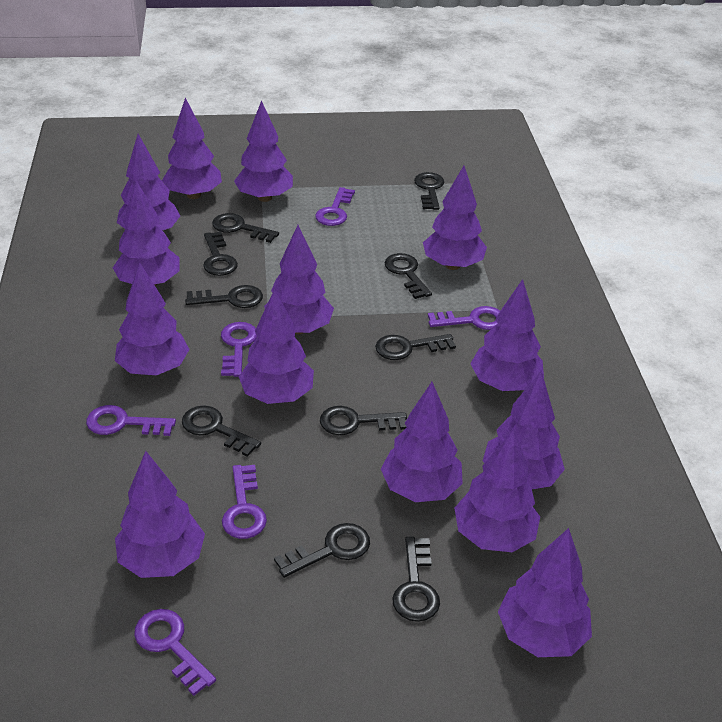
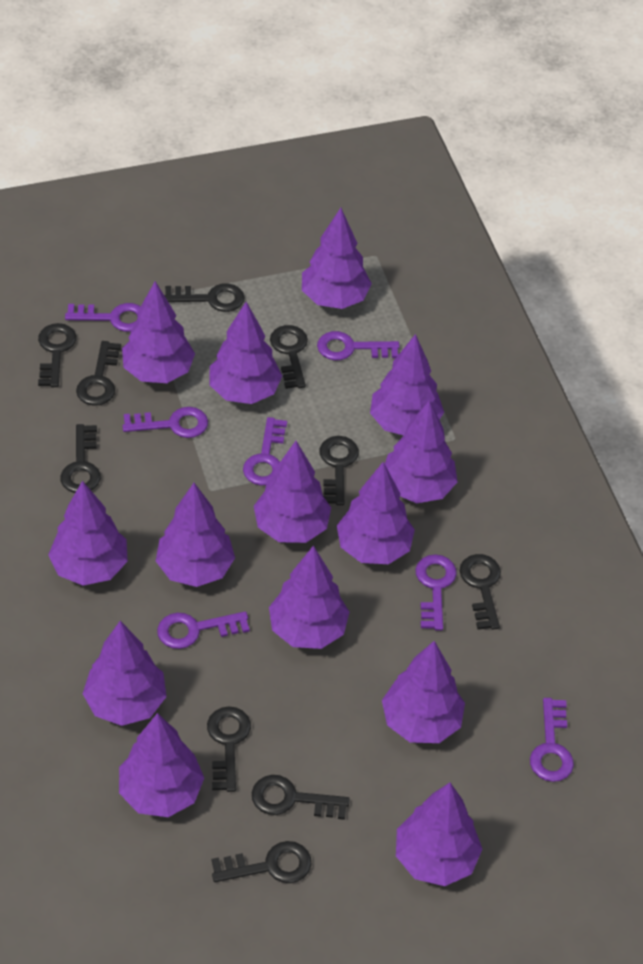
purple key: [86,405,176,436] [134,609,216,696] [221,322,257,377] [222,465,267,539] [315,187,355,226] [428,306,500,330] = 6 -> [65,303,141,332] [123,407,208,438] [157,611,250,649] [243,417,287,486] [317,331,400,360] [416,554,457,630] [530,698,574,782] = 7

